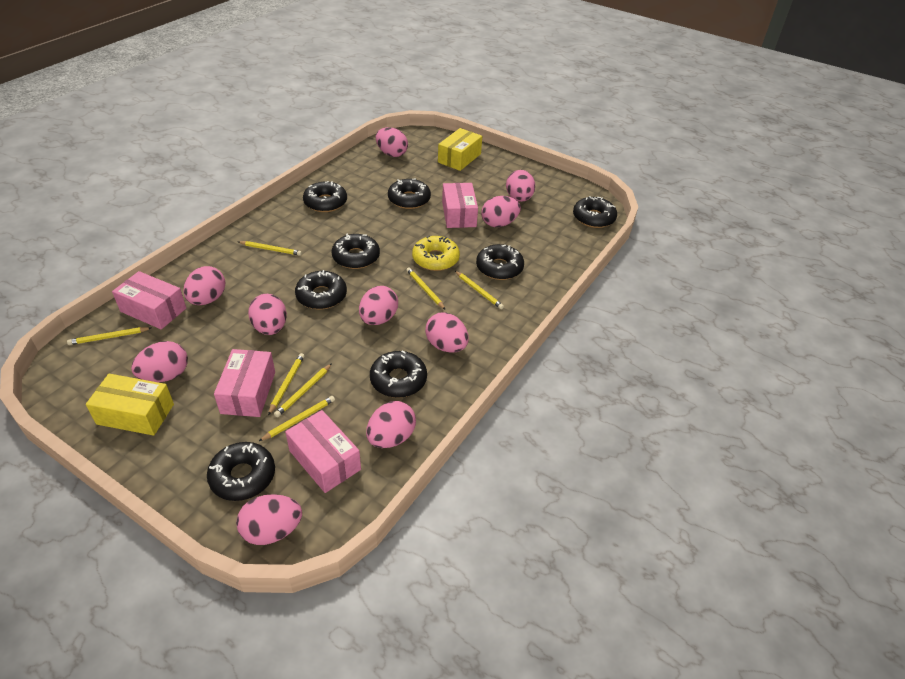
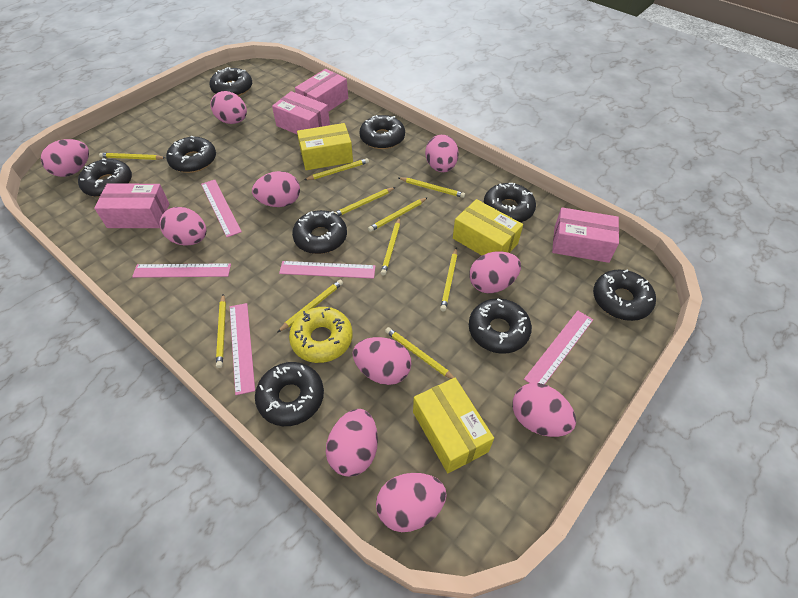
black donut: [207,442,275,501] [295,270,347,310] [303,181,347,212] [332,234,380,269] [370,350,427,398] [388,178,431,209] [476,244,524,280] [573,196,617,228] = 8 -> [78,158,132,197] [166,136,216,173] [210,67,252,96] [255,362,324,426] [292,210,347,254] [359,115,405,149] [469,298,532,354] [483,183,536,223] [593,269,656,321] = 9
pink ruler: none = 0 -> [132,263,231,278] [201,180,242,237] [230,303,255,395] [279,261,375,279] [524,311,593,384] = 5
yellow box: [86,374,174,436] [438,128,482,171] = 2 -> [297,123,353,170] [413,378,494,473] [453,199,523,255] = 3
yellow pencil: [67,327,151,345] [238,241,302,256] [259,396,335,441] [268,353,305,415] [274,363,332,417] [406,268,446,310] [455,271,504,309] = 7 -> [99,153,166,160] [216,294,226,368] [277,280,343,333] [304,158,369,180] [334,187,395,216] [368,197,428,232] [381,217,400,275] [385,327,455,379] [398,177,465,198] [440,248,457,311] = 10

